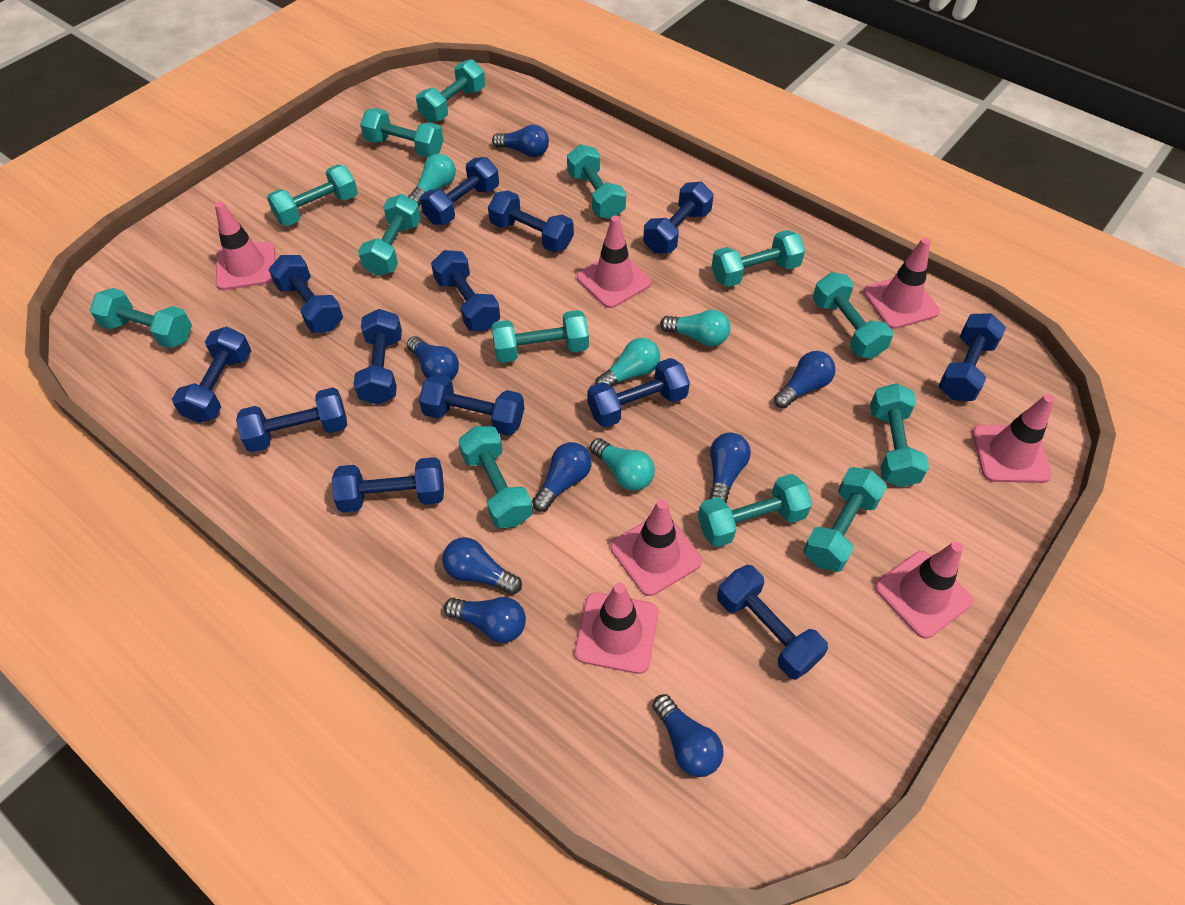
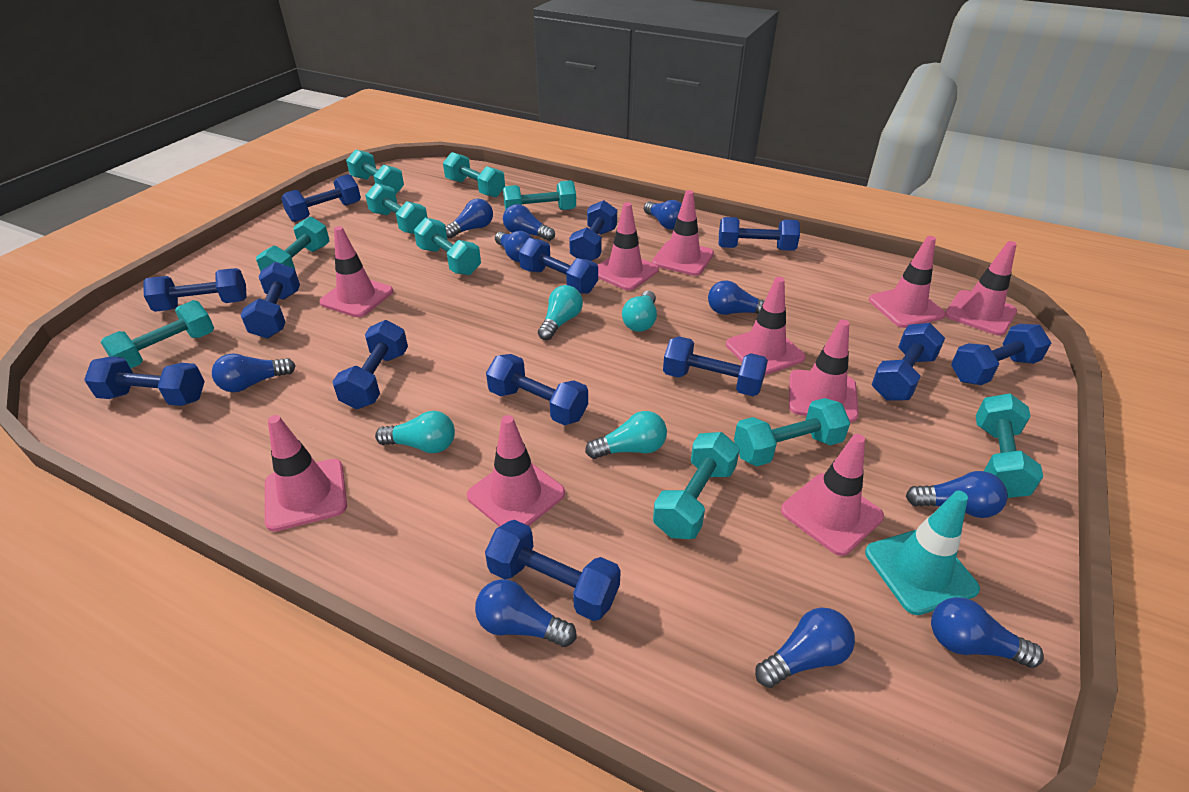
blue light bulb: [407,336,459,380] [442,537,522,595] [444,597,526,643] [492,125,549,157] [532,442,592,512] [652,694,724,777] [709,432,751,504] [774,351,836,409] = 8 -> [212,353,296,392] [445,199,493,238] [475,579,576,647] [495,231,532,262] [503,204,555,241] [644,200,682,230] [708,280,765,315] [755,608,855,688] [906,471,1008,518] [931,597,1044,668] = 10
pink traffic cone: [215,201,276,290] [575,583,659,674] [577,216,651,308] [611,499,702,596] [863,238,940,329] [875,541,973,639] [972,394,1055,483] = 7 -> [265,415,347,532] [319,226,393,317] [467,415,565,527] [598,202,659,291] [652,190,714,276] [726,277,805,375] [781,434,884,556] [789,319,859,422] [869,236,946,328] [945,241,1017,336] = 10
turquoise dumbbell: [90,288,192,348] [267,164,358,226] [358,194,421,276] [360,108,444,158] [416,59,485,122] [458,426,533,528] [492,310,589,363] [567,144,626,219] [698,474,812,547] [712,230,805,287] [803,467,887,572] [813,272,893,358] [870,383,929,487] = 13 -> [101,300,214,368] [256,217,330,272] [346,149,404,194] [365,183,428,234] [414,218,481,275] [443,152,505,197] [503,180,576,210] [653,432,740,539] [734,398,850,466] [976,394,1043,498] = 10
turquoise traffic cone: none = 0 -> [865,491,980,615] = 1

